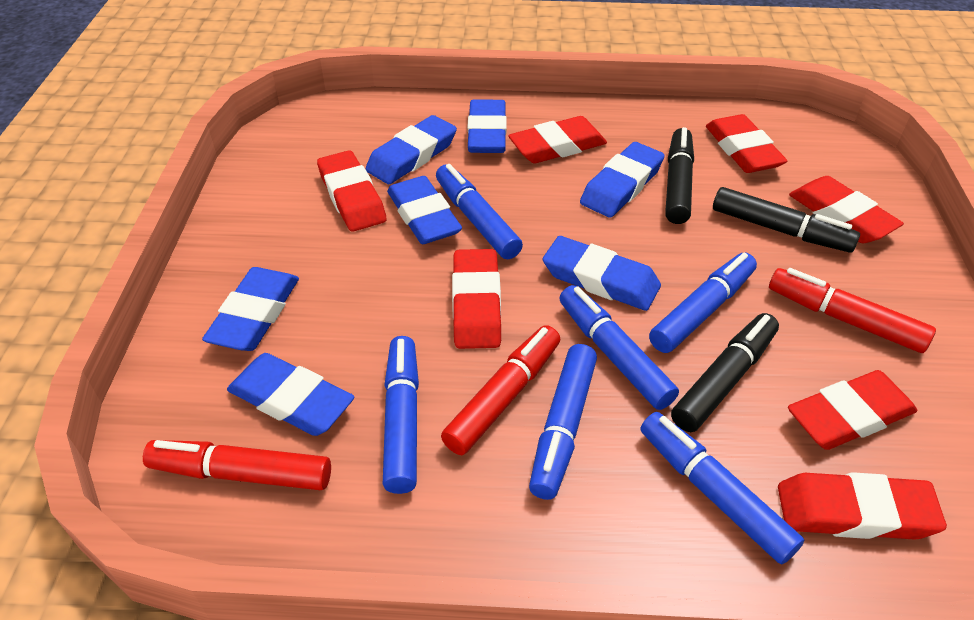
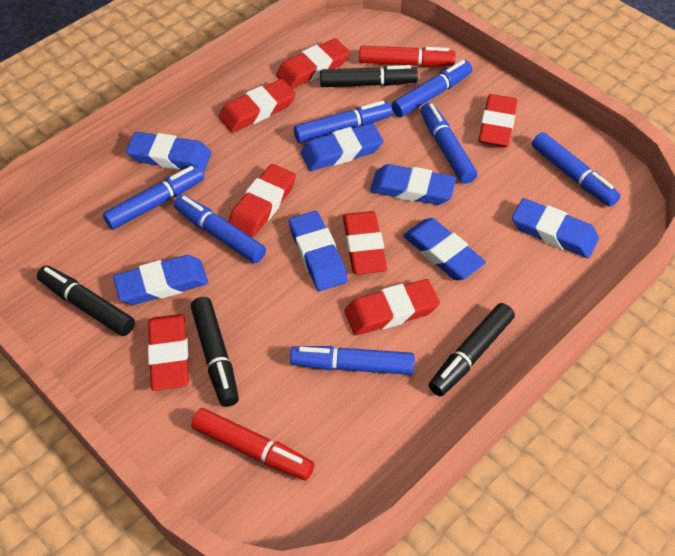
black marker: [665,127,694,224] [671,313,779,432] [713,187,860,253] = 3 -> [37,265,135,336] [191,297,239,407] [320,65,418,87] [429,303,515,396] = 4
blue marker: [383,336,419,494] [436,164,523,259] [529,344,597,500] [559,285,679,410] [641,412,804,564] [649,253,757,353] = 6 -> [103,165,204,230] [174,195,266,263] [290,346,415,375] [294,100,392,143] [391,60,472,117] [421,103,477,184] [532,132,621,207] = 7
red marker: [143,440,331,490] [441,325,560,455] [769,268,936,353] = 3 -> [191,408,314,480] [359,46,455,67] = 2

